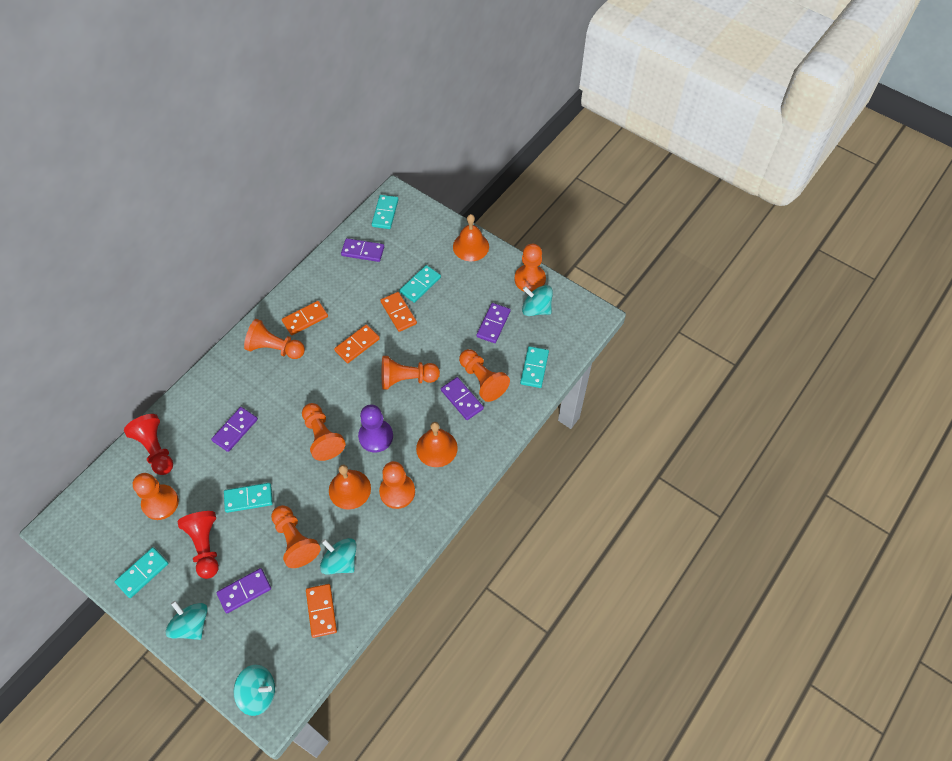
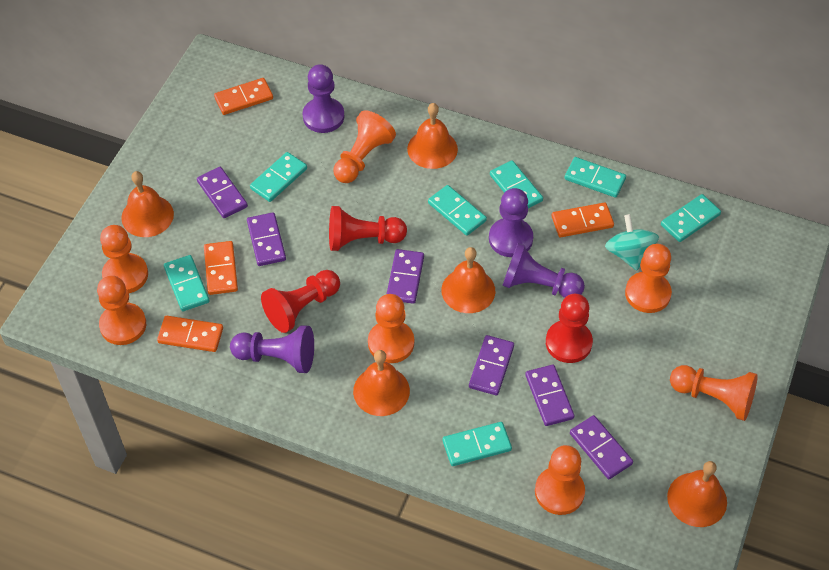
orange bell: [329,465,371,510] [416,422,458,467] [453,214,489,261] = 3 -> [121,171,174,237] [353,350,410,416] [407,103,458,169] [441,247,495,313] [667,461,727,527] = 5
orange pawn: [133,473,179,520] [244,319,305,359] [271,505,321,568] [302,403,346,461] [379,461,415,509] [382,356,440,389] [459,349,510,402] [515,244,546,292] = 8 -> [97,276,146,345] [100,225,148,293] [333,110,396,183] [368,294,414,363] [535,445,585,515] [625,244,672,313] [670,365,758,421] = 7
purple domino: [211,407,258,452] [216,568,271,613] [341,238,384,262] [441,377,484,420] [476,303,511,343] = 5 -> [197,167,248,218] [247,212,286,266] [387,249,424,304] [469,335,514,395] [525,365,574,426] [570,415,633,479] = 6
purple pawn: [358,404,393,452] = 1 -> [230,325,314,373] [302,64,344,133] [489,188,533,257] [502,243,585,298] = 4
red pawn: [124,414,173,475] [177,511,219,579] = 2 -> [261,270,340,333] [329,206,407,251] [546,294,593,363] = 3
turquoise domino: [115,547,169,598] [224,483,273,513] [372,195,399,229] [399,265,441,303] [520,346,549,388] = 5 -> [164,255,209,311] [250,152,307,202] [428,185,487,236] [443,422,512,466] [490,160,543,208] [565,157,626,198] [661,194,721,242] = 7
turquoise spinning top: [166,601,208,640] [233,665,275,716] [320,538,357,575] [522,285,553,316] = 4 -> [605,214,659,270] = 1

